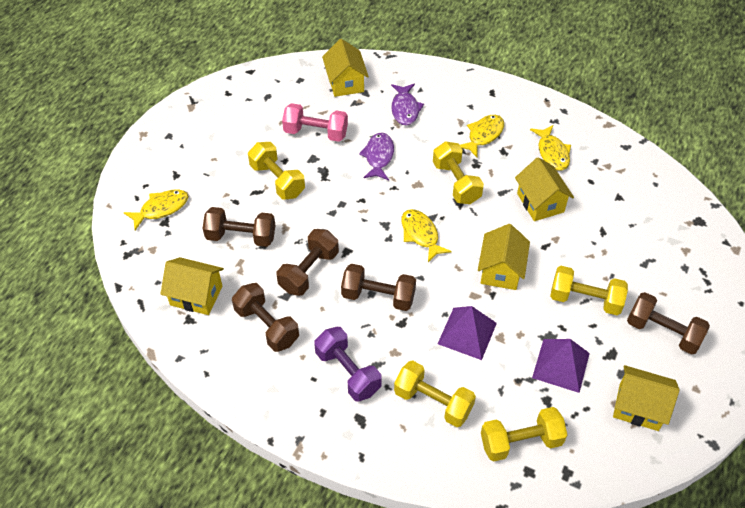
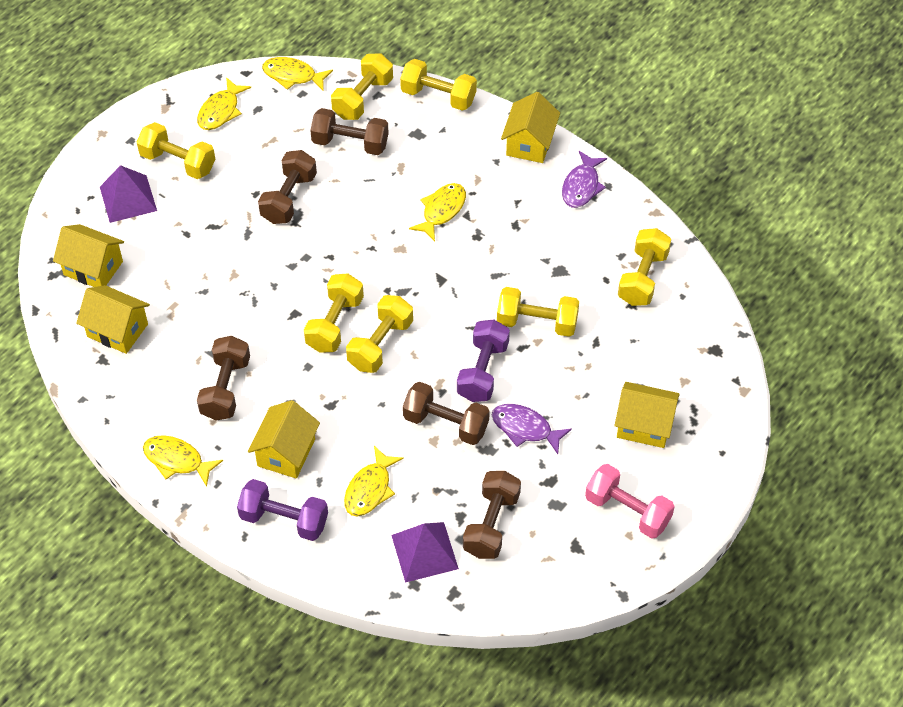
purple dumbbell: [314,327,381,402] = 1 -> [237,479,328,541] [457,319,510,402] = 2
yellow dumbbell: [248,142,305,199] [394,360,476,427] [433,141,484,204] [481,407,567,462] [550,266,628,315] = 5 -> [137,122,215,179] [304,274,364,353] [331,53,393,120] [346,295,413,373] [400,59,477,111] [497,287,579,337] [618,228,671,306] = 7
yellow fish: [124,189,188,230] [401,209,452,262] [460,115,504,158] [530,125,571,171] = 4 -> [143,435,223,487] [197,77,251,130] [262,57,333,91] [344,446,404,516] [409,183,466,241] = 5

